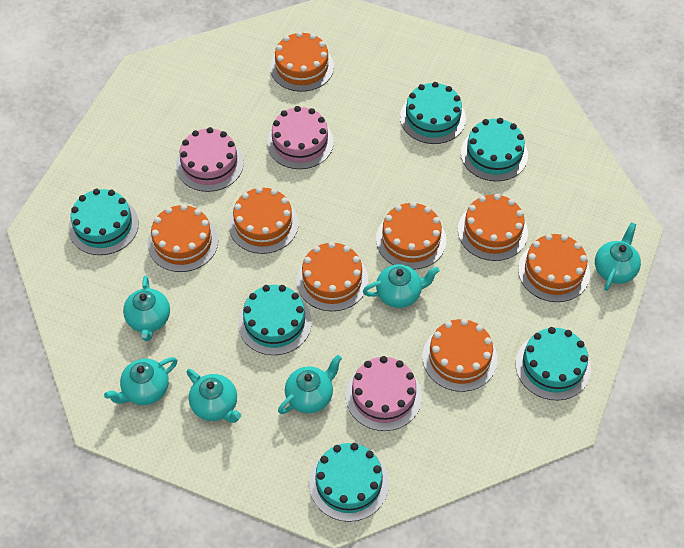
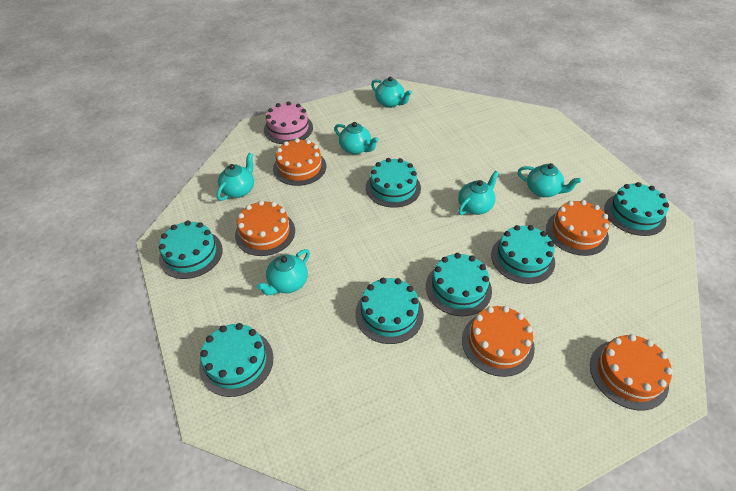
orange cake: [148,204,218,272] [229,187,299,254] [270,31,334,92] [296,242,368,311] [376,202,446,270] [423,319,497,392] [458,194,528,261] [518,234,590,302] = 8 -> [235,200,295,256] [273,138,326,186] [462,306,535,377] [546,200,609,256] [590,334,673,410] = 5
pink cake: [176,127,244,192] [267,106,334,169] [346,356,422,431] = 3 -> [264,101,313,144] = 1
turquoise cake: [68,189,139,255] [238,285,312,355] [309,443,389,522] [400,82,466,144] [461,118,528,181] [516,327,591,401] = 6 -> [159,220,223,279] [199,323,273,397] [355,278,424,344] [366,158,421,208] [426,253,492,316] [491,225,555,284] [604,182,669,236] = 7

